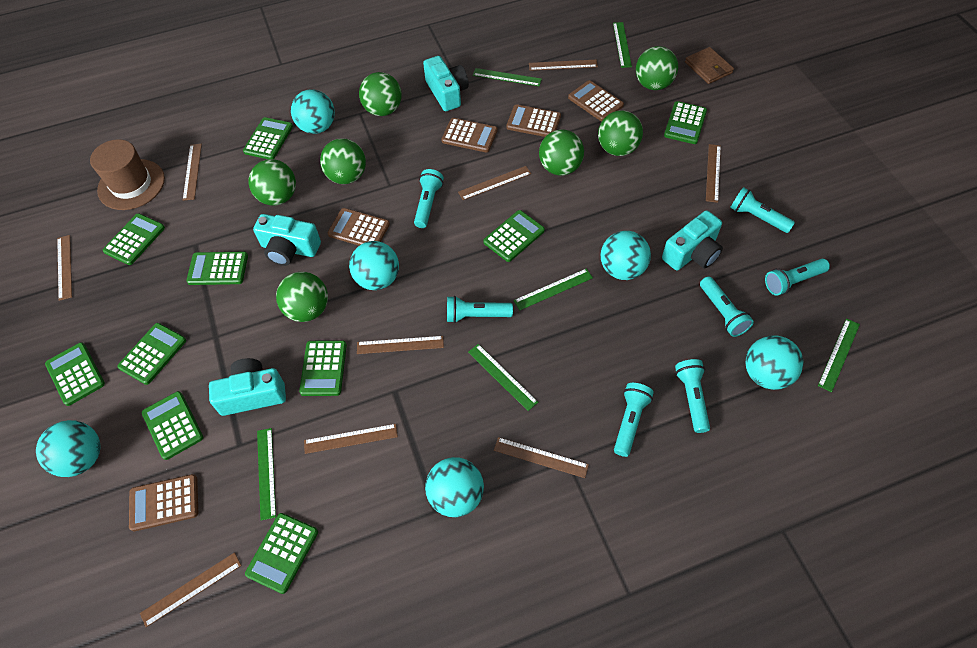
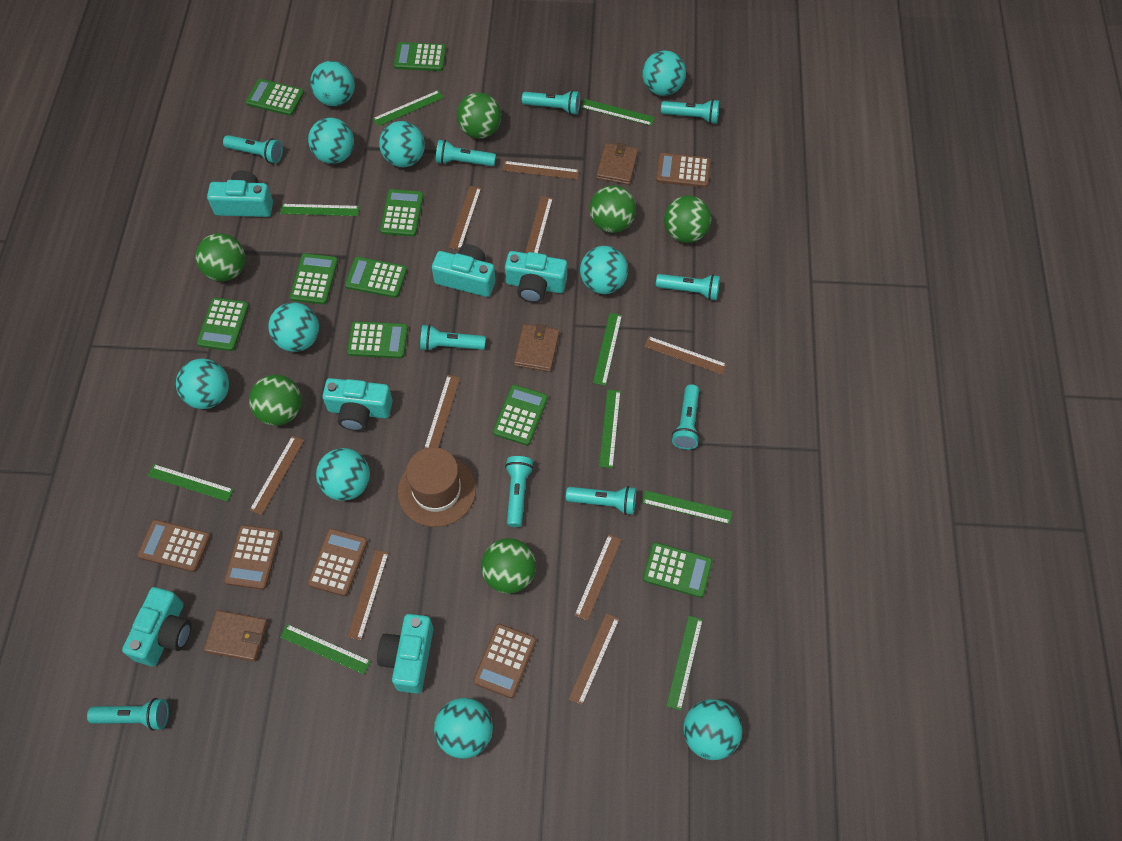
brown wallet: [685,47,734,84] = 1 -> [204,610,268,662] [514,324,560,372] [596,143,638,185] = 3
green ball: [249,159,296,206] [276,272,328,322] [320,138,366,184] [359,72,402,116] [539,130,584,176] [598,110,643,156] [636,46,678,90] = 7 -> [195,233,245,281] [249,375,302,426] [457,93,501,139] [481,538,536,594] [590,185,636,233] [664,195,711,243] = 6
green calculator: [45,342,105,406] [103,213,165,265] [117,323,186,385] [142,391,203,460] [186,252,248,285] [243,117,293,159] [245,513,318,594] [299,340,347,396] [483,210,545,262] [664,101,707,144] = 10 -> [197,298,249,351] [246,79,304,116] [290,253,338,304] [345,257,407,298] [347,321,408,358] [380,189,424,237] [394,42,446,71] [493,385,548,445] [643,542,713,598] = 9
green ruler: [257,428,276,520] [468,344,538,411] [473,68,542,86] [514,269,593,310] [613,22,632,68] [818,318,860,392] = 6 -> [147,464,234,502] [280,204,359,216] [280,624,371,675] [373,90,444,126] [581,99,655,126] [593,313,622,386] [599,390,621,468] [642,490,732,524] [666,616,703,711] = 9
turquoise ball: [36,420,100,477] [291,89,335,134] [349,241,399,290] [425,457,484,517] [601,231,651,280] [745,335,803,390] = 6 -> [176,359,229,409] [268,302,319,352] [308,118,354,164] [310,61,355,106] [316,448,370,501] [379,121,425,167] [434,698,493,759] [580,246,628,294] [642,50,686,96] [683,699,743,760] = 10
turquoise camera: [209,358,286,416] [253,214,321,266] [423,56,469,111] [662,210,723,270] = 4 -> [122,587,192,666] [207,170,273,217] [322,378,393,431] [377,614,434,694] [432,244,496,297] [505,251,567,303] = 6
turquoise flashlight: [414,169,444,228] [447,296,513,323] [614,383,654,457] [675,359,710,433] [700,276,754,337] [730,187,795,233] [765,259,830,296] = 7 -> [87,698,169,731] [223,135,283,163] [420,324,486,351] [436,140,496,166] [505,456,534,527] [522,90,580,115] [566,486,636,515] [656,274,720,300] [661,99,720,124] [672,384,700,450] = 10

